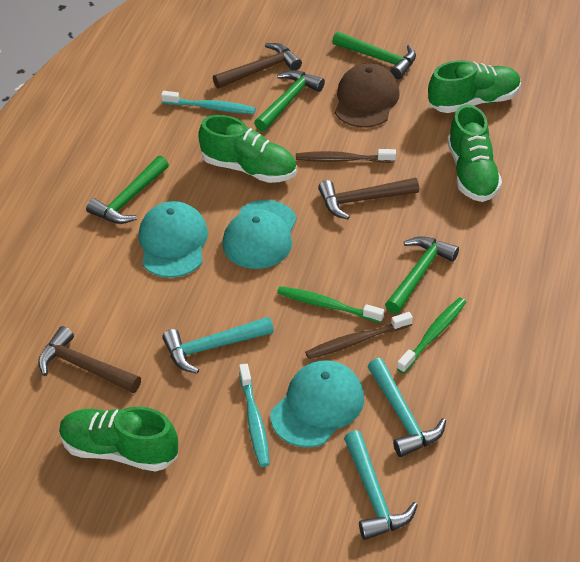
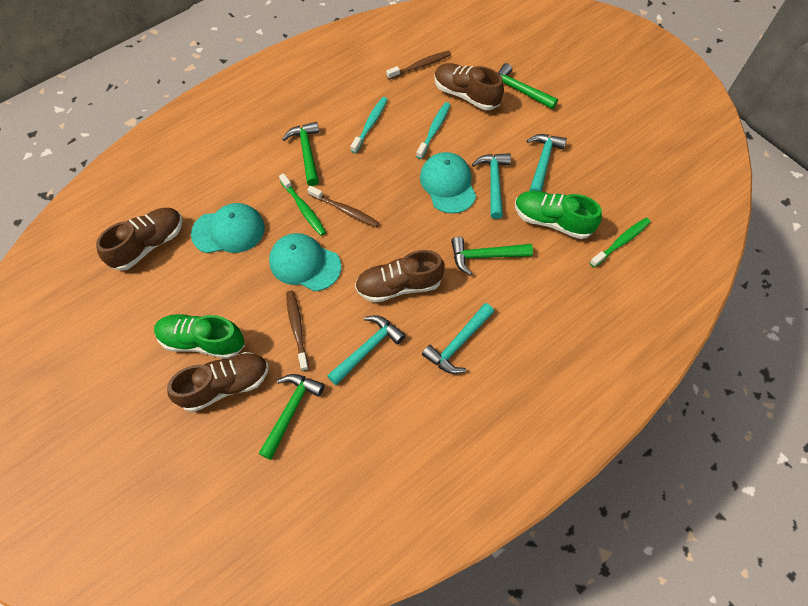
brown cap: [335,63,400,128] = 1 -> none = 0
brown hammer: [38,326,141,393] [213,43,302,88] [318,178,419,219] = 3 -> none = 0
brown shoe: none = 0 -> [96,208,183,271] [167,352,269,412] [355,250,445,303] [434,63,504,110] = 4
brown toothbrush: [296,149,396,163] [305,312,413,359] = 2 -> [286,291,309,371] [307,186,379,227] [386,51,451,80] = 3
green shoe: [59,407,178,472] [198,115,297,183] [428,60,521,113] [447,105,502,202] = 4 -> [154,314,245,359] [515,191,602,239] = 2
turquoise hammer: [162,317,274,374] [344,430,418,540] [368,358,446,457] = 3 -> [327,315,406,385] [422,303,494,374] [472,153,511,219] [527,134,567,191] = 4

